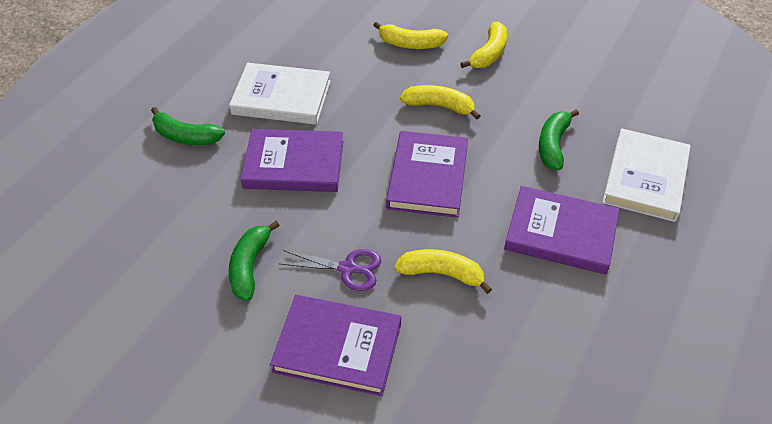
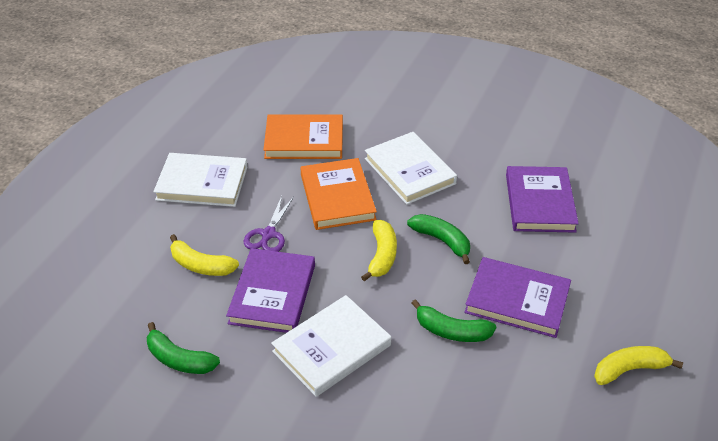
orange book: none = 0 -> [263,114,343,159] [300,158,377,230] = 2
purple book: [241,129,343,192] [270,295,401,396] [386,131,468,218] [504,186,619,274] = 4 -> [226,248,315,333] [464,257,571,338] [506,166,579,233] = 3
white book: [229,63,331,125] [602,128,691,222] = 2 -> [153,153,248,207] [271,295,391,397] [365,132,457,205] = 3
yellow banana: [373,22,448,49] [394,249,492,294] [400,85,480,120] [460,22,507,68] = 4 -> [170,234,239,276] [361,220,397,281] [594,346,683,385] = 3

